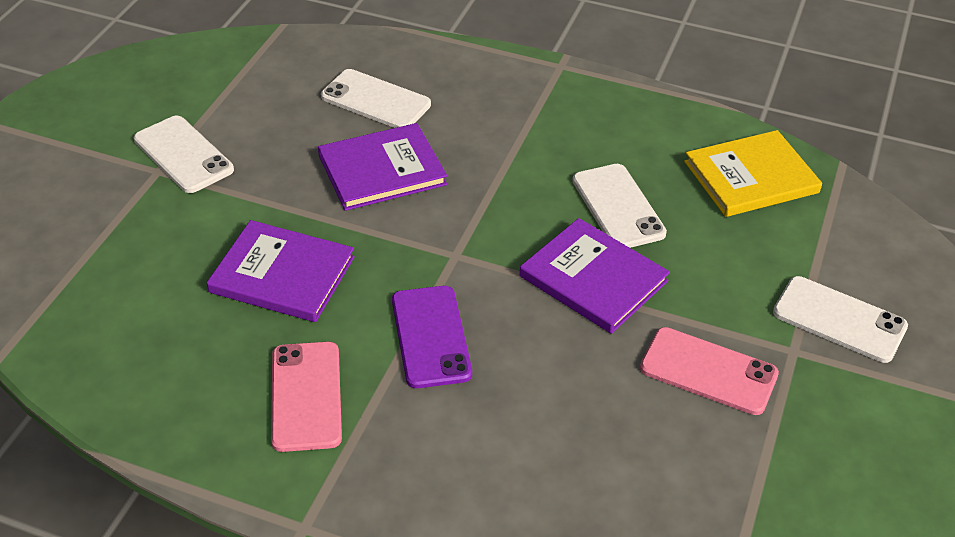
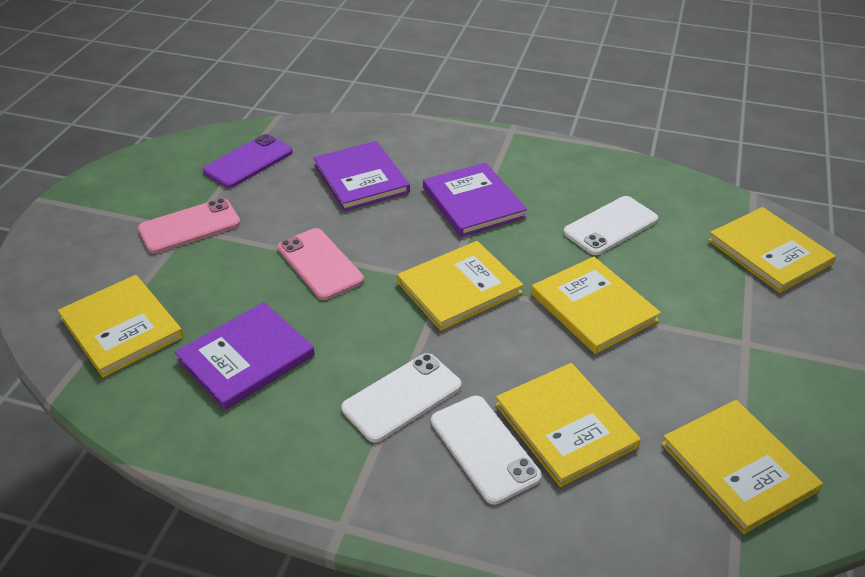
white phone: [134,116,234,193] [321,69,431,128] [572,164,667,248] [773,276,908,363] = 4 -> [341,353,462,442] [431,396,541,505] [563,196,658,255] = 3
yellow book: [684,130,822,217] = 1 -> [58,275,183,378] [397,241,523,331] [495,363,641,487] [531,257,661,354] [661,400,823,534] [708,207,836,293] = 6

